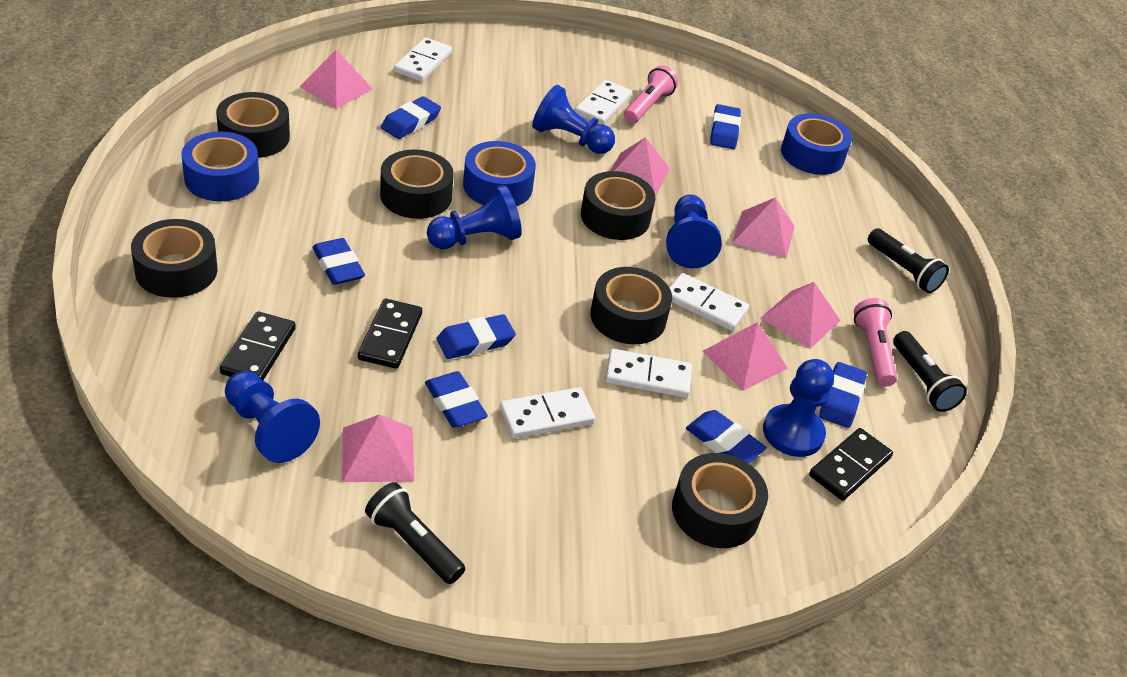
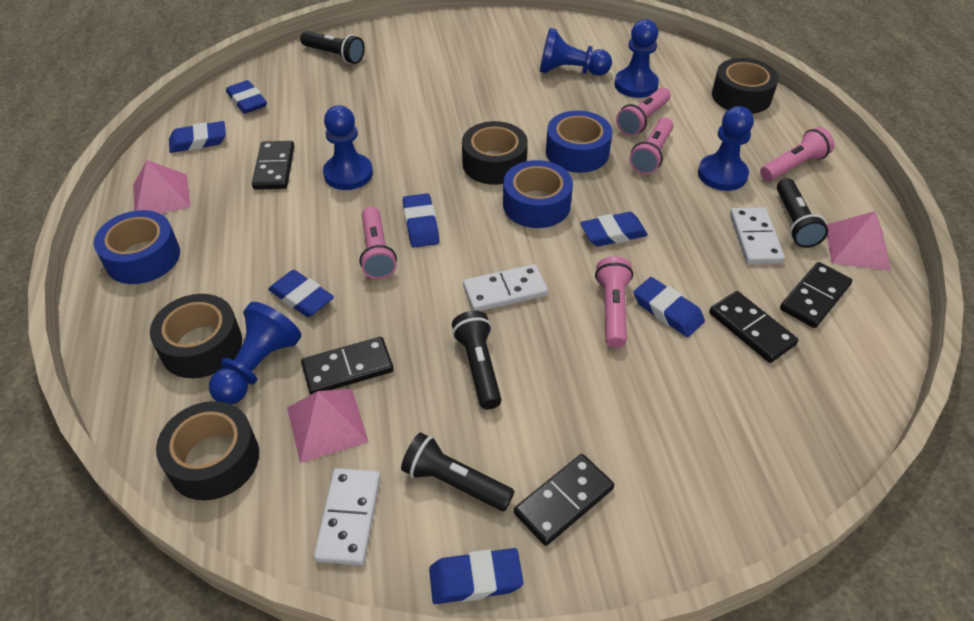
black domino: [220,312,296,381] [358,299,422,369] [809,428,893,501] = 3 -> [252,141,295,190] [301,337,394,394] [514,454,614,546] [709,291,798,363] [780,262,852,328] = 5
black flashlight: [365,482,465,584] [868,228,949,293] [893,331,967,412] = 3 -> [300,31,365,64] [401,433,515,511] [452,311,501,410] [777,178,828,248] = 4
black tape: [131,219,218,298] [216,92,290,158] [380,149,454,219] [581,171,655,240] [590,267,672,344] [672,453,768,548] = 6 -> [150,294,242,378] [156,401,259,500] [462,121,528,185] [712,58,779,114] = 4
pink flashlight: [624,65,678,124] [854,298,897,386] = 2 -> [359,206,397,279] [595,256,633,348] [616,87,671,136] [629,118,674,174] [760,127,834,181] = 5
pink pyramid: [299,50,373,109] [342,414,414,482] [611,137,670,197] [703,322,788,391] [732,197,795,259] [761,282,840,349] = 6 -> [133,160,191,214] [287,389,369,463] [827,211,891,270] = 3
white domino: [394,37,452,82] [500,387,595,439] [575,80,632,124] [605,349,692,398] [669,273,749,331] = 5 -> [314,468,381,565] [463,264,548,311] [730,207,785,264] = 3

